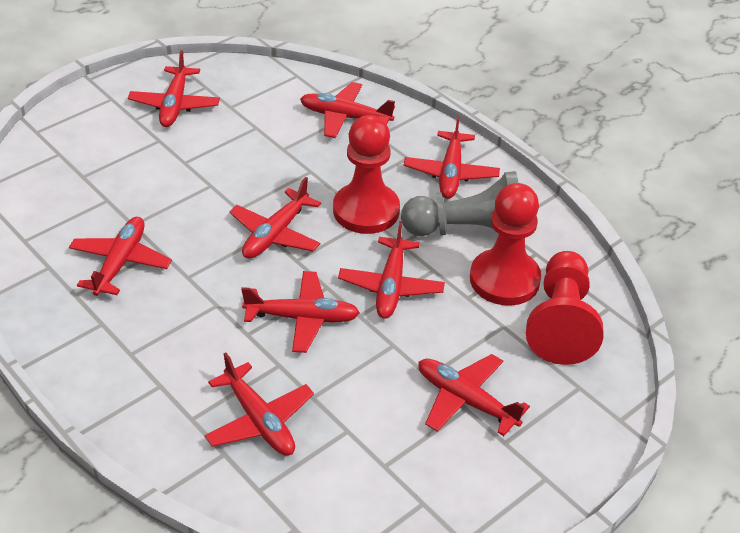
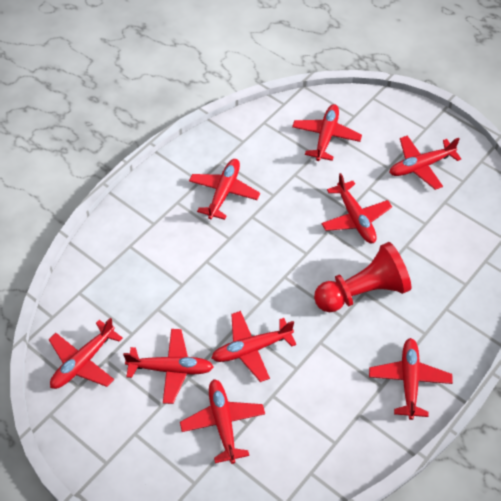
grey pawn: [401,171,518,236] = 1 -> none = 0
red pawn: [333,115,400,234] [470,183,541,306] [526,251,603,365] = 3 -> [314,242,411,312] = 1

